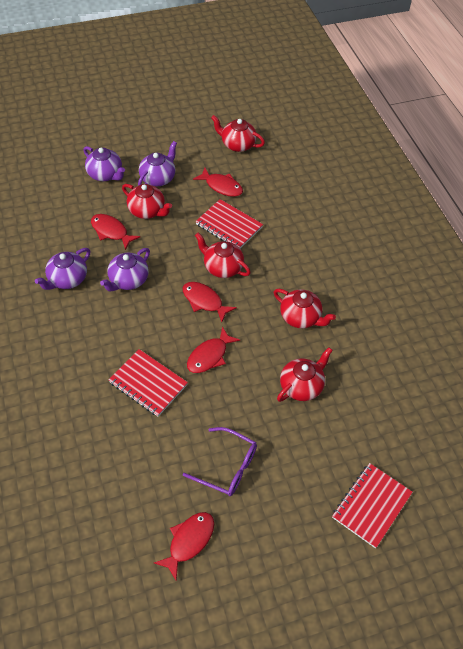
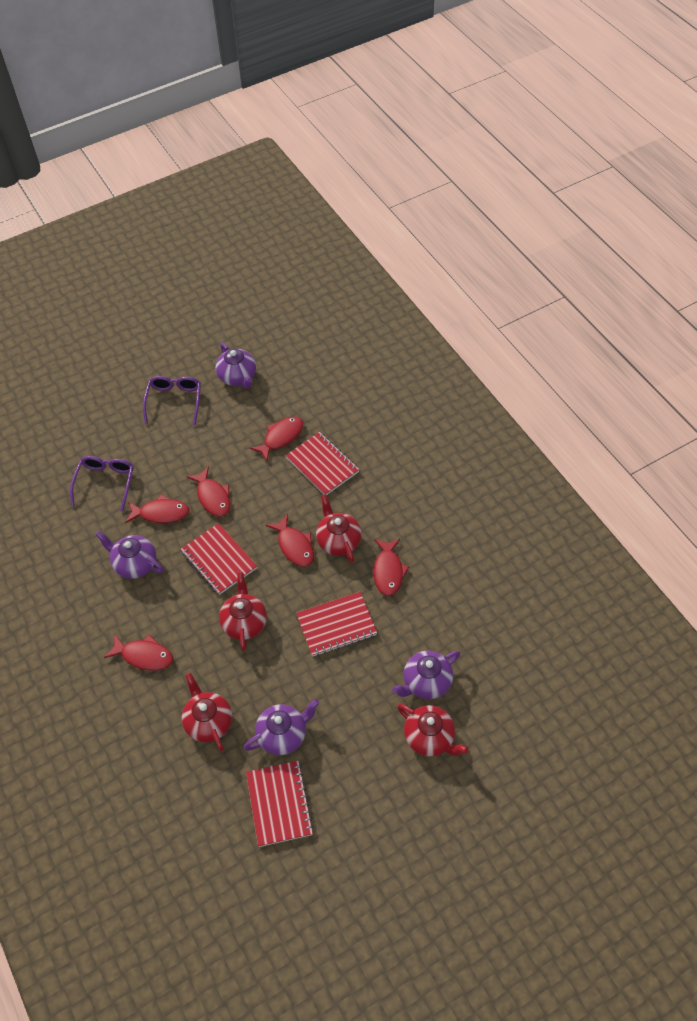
purple glasses: [183,427,257,496] = 1 -> [70,456,134,512] [143,376,201,425] = 2
red fish: [91,214,140,250] [154,512,214,580] [183,282,237,322] [187,327,240,373] [193,168,243,197] = 5 -> [104,634,173,671] [125,494,189,523] [187,466,230,517] [250,417,303,462] [266,514,314,567] [373,539,409,596] = 6
red notebook: [109,349,188,416] [195,199,263,249] [332,463,412,548] = 3 -> [181,523,257,595] [246,761,314,847] [285,432,360,495] [296,592,377,657] = 4
red teapot: [122,184,172,219] [195,233,251,278] [211,115,265,152] [274,289,336,328] [277,347,333,402] = 5 -> [182,673,232,751] [219,572,267,651] [316,494,362,563] [397,704,468,756] = 4

